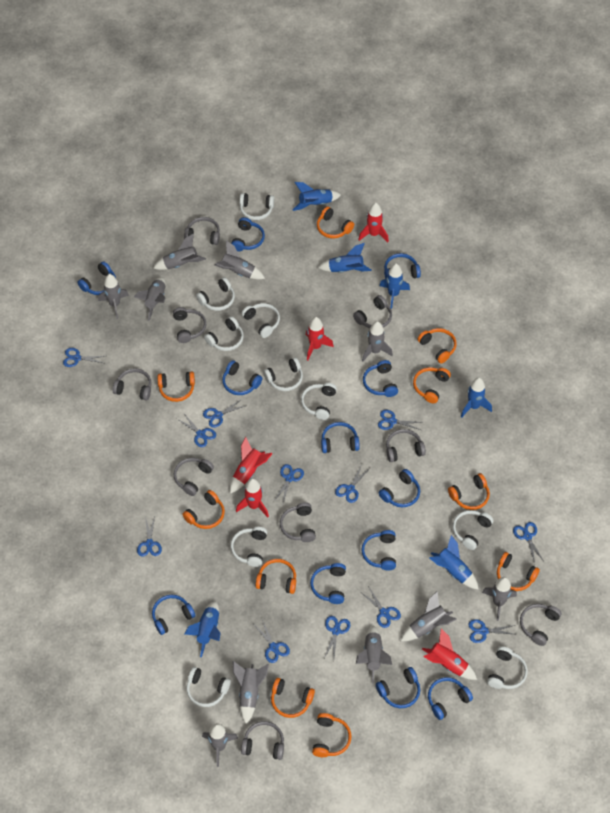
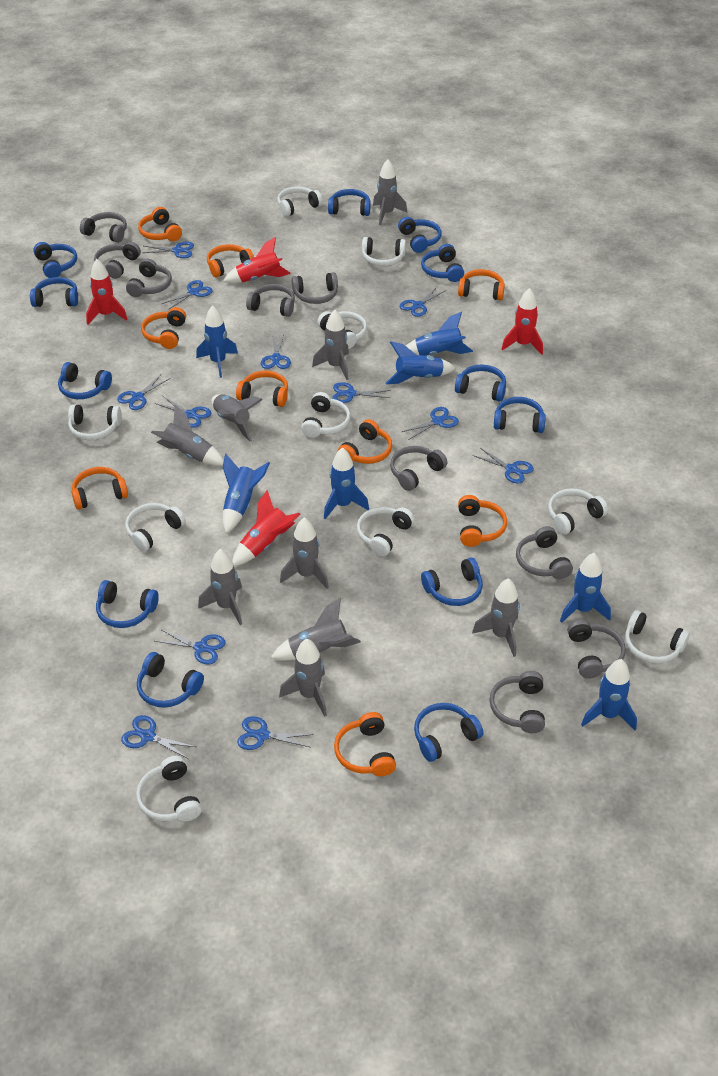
blue rocket: [185,601,221,657] [293,182,341,211] [318,243,372,273] [379,264,410,309] [429,535,479,590] [461,377,492,418] = 6 -> [196,305,238,378] [223,454,270,533] [324,447,369,519] [386,341,456,384] [406,311,473,355] [560,553,611,623] [581,659,637,730] = 7
grey rocket: [98,274,129,319] [134,277,165,321] [153,233,206,270] [202,723,238,767] [214,241,265,279] [233,661,269,724] [356,625,392,684] [362,321,393,362] [401,591,456,641] [482,577,517,621] = 10 -> [151,405,224,466] [198,549,242,625] [212,394,262,441] [271,598,361,661] [279,639,327,717] [280,518,329,589] [312,310,349,380] [373,159,407,225] [472,578,520,657] = 9
orange headphones: [157,372,195,402] [182,490,225,529] [256,559,296,594] [271,678,315,718] [312,713,351,757] [317,206,354,238] [413,367,451,404] [417,328,457,364] [448,473,490,510] [497,552,540,591] = 10 -> [72,467,128,510] [138,207,182,241] [141,307,186,349] [207,244,254,278] [236,370,288,407] [334,712,396,776] [338,419,392,464] [458,269,505,300] [458,495,507,547] = 9
red rocket: [230,437,273,494] [236,478,269,517] [306,317,334,360] [358,203,389,242] [422,628,477,680] = 5 -> [86,259,128,325] [223,237,291,283] [232,490,301,566] [501,288,543,355] = 4

